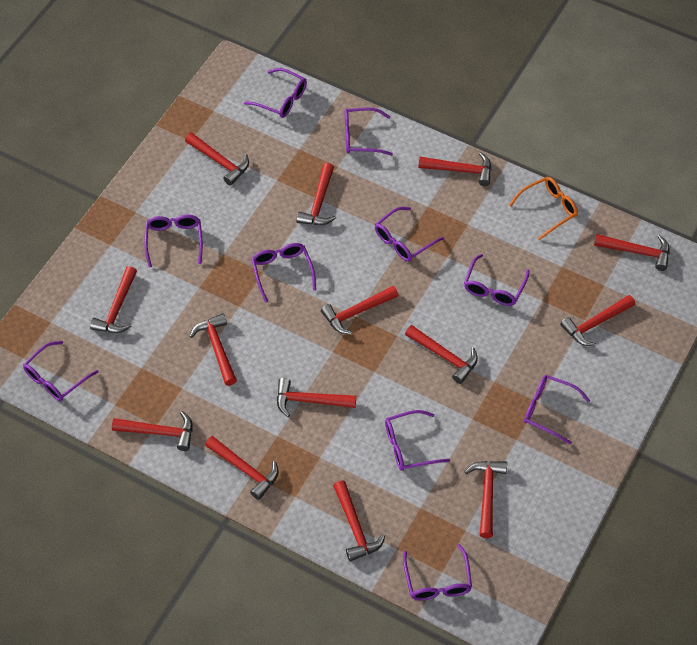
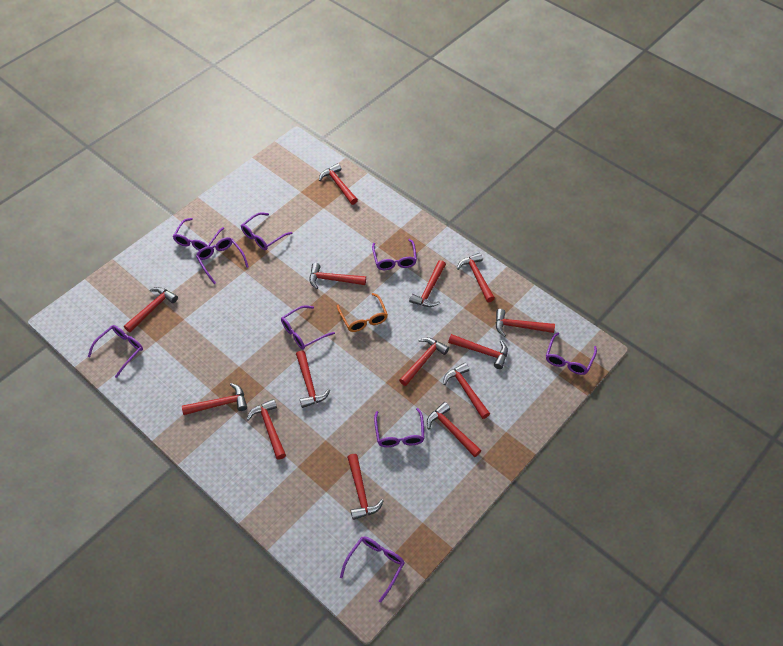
purple glasses: [23,341,98,401] [144,215,203,267] [244,68,307,118] [251,243,316,303] [345,108,393,156] [375,207,444,262] [385,410,450,471] [403,544,472,600] [464,254,529,306] [524,375,590,445] = 10 -> [88,325,143,378] [173,218,224,250] [196,237,249,284] [241,212,293,250] [281,305,335,350] [340,537,404,603] [372,239,417,270] [374,408,425,447] [546,333,597,375] = 9

